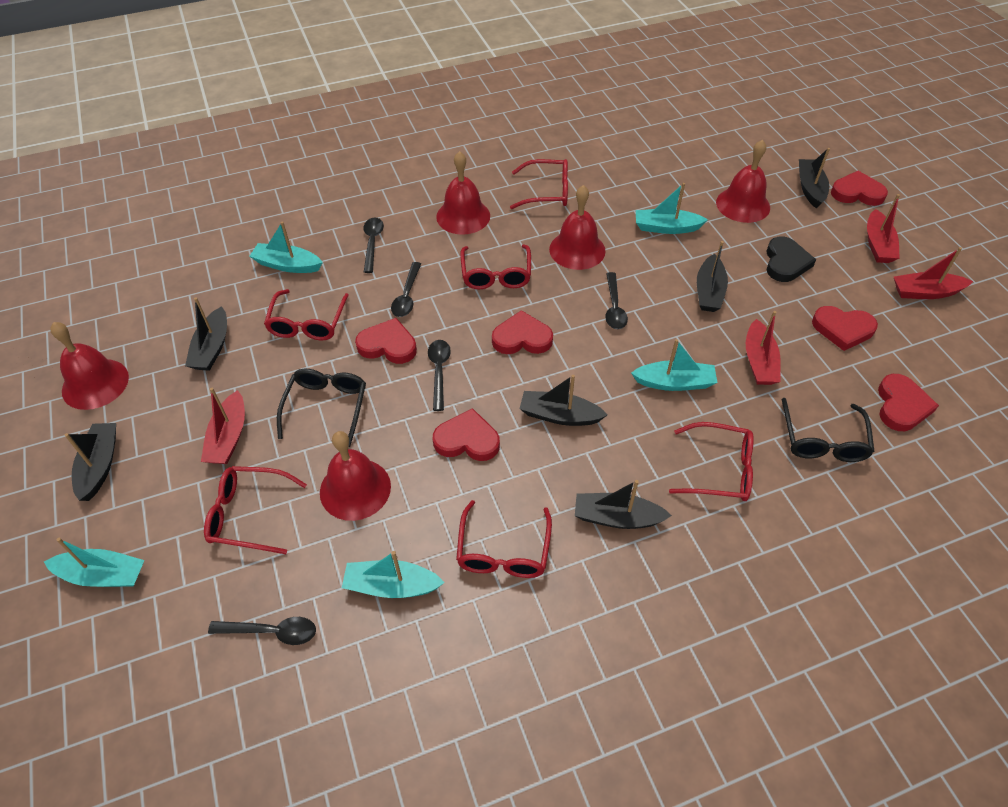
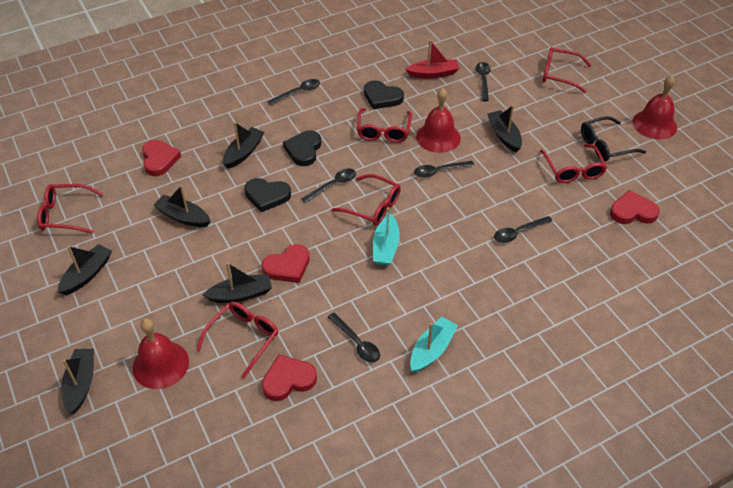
black glasses: [277,369,366,447] [781,398,875,462] = 2 -> [581,116,646,162] = 1
black heart: [766,237,816,282] = 1 -> [244,178,291,212] [283,130,321,166] [364,80,404,109] = 3
black spoon: [208,617,316,645] [364,218,384,273] [391,262,421,317] [428,340,451,411] [605,272,628,329] = 5 -> [268,79,320,105] [301,168,356,203] [328,313,380,362] [414,161,474,178] [476,62,491,101] [494,216,553,243] = 6
red bell: [50,322,129,410] [320,431,391,521] [436,151,490,235] [549,185,606,270] [716,140,770,223] = 5 -> [133,319,189,389] [416,88,461,153] [632,75,677,140] = 3
red boat: [201,388,245,464] [746,311,781,385] [867,194,900,263] [894,247,973,299] = 4 -> [405,40,459,78] = 1
red heart: [355,318,417,364] [433,408,500,461] [492,310,553,354] [812,306,878,351] [831,171,888,206] [878,374,939,431] = 6 -> [142,140,181,176] [262,244,310,283] [262,355,317,401] [610,190,660,224] = 4
turquoise boat: [44,538,144,587] [249,221,323,273] [342,551,445,598] [631,339,718,391] [636,183,708,234] = 5 -> [373,208,400,265] [410,317,458,373] = 2

